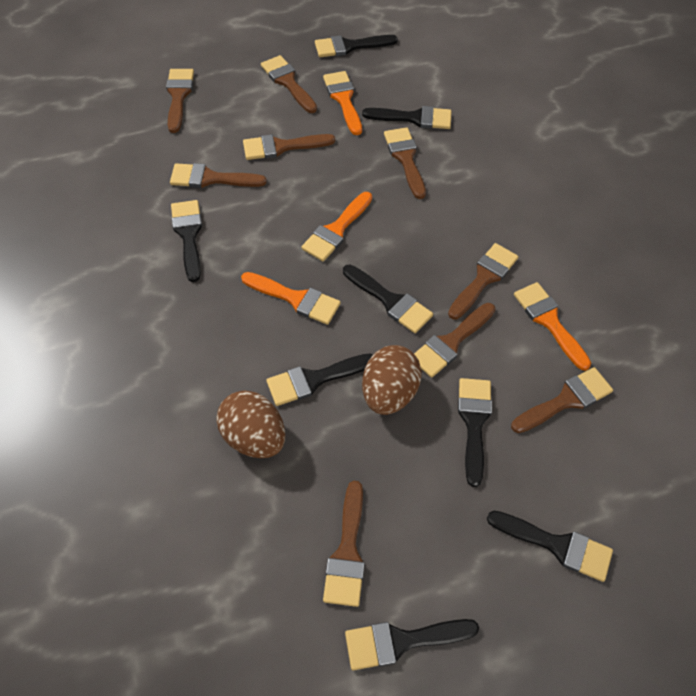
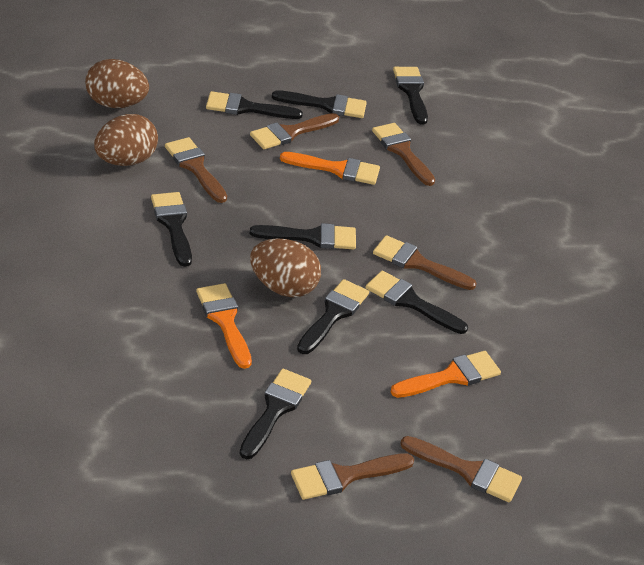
brown brush: [166,69,194,133] [170,163,267,188] [243,134,335,160] [261,55,317,113] [323,481,365,607] [384,127,426,199] [414,303,495,378] [448,243,518,319] [511,367,613,433] = 9 -> [165,137,227,203] [250,113,339,149] [291,453,414,500] [372,123,435,186] [373,235,477,290] [400,436,522,502] = 6
brown egg: [216,390,285,458] [362,345,422,415] = 2 -> [85,59,149,108] [94,114,158,166] [250,238,321,297] = 3
orange brush: [241,272,341,325] [301,192,372,261] [323,71,362,135] [514,282,591,371] = 4 -> [196,283,252,369] [280,152,380,185] [390,351,501,398] = 3

